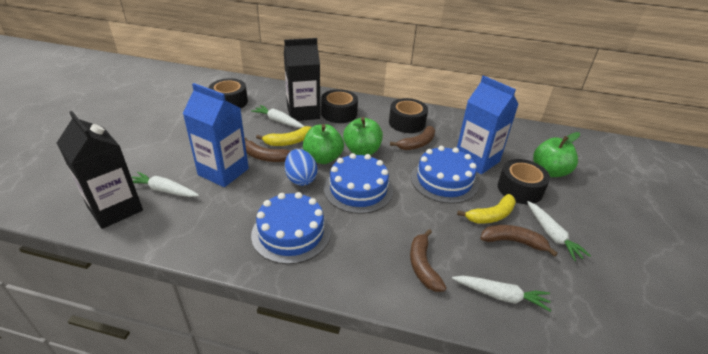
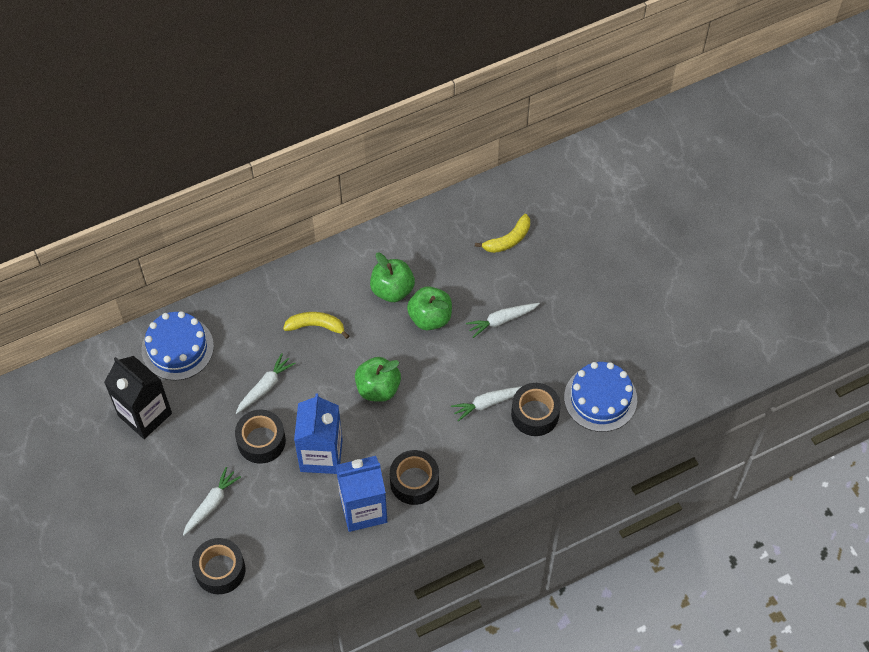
black carton: [57,111,143,229] [284,38,320,121] = 2 -> [104,356,172,439] = 1
blue cake: [251,192,331,264] [324,153,393,214] [411,146,478,204] = 3 -> [142,311,214,381] [564,362,637,432] = 2
blue egg: [285,149,318,186] = 1 -> none = 0
brown banana: [244,137,291,162] [390,126,435,150] [410,229,447,292] [480,225,558,257] = 4 -> none = 0

